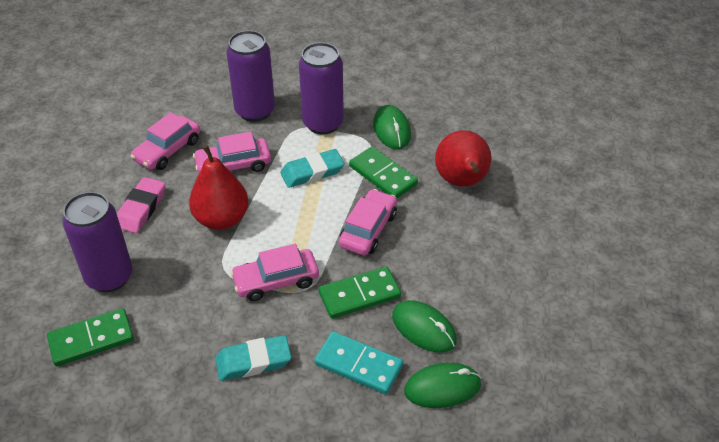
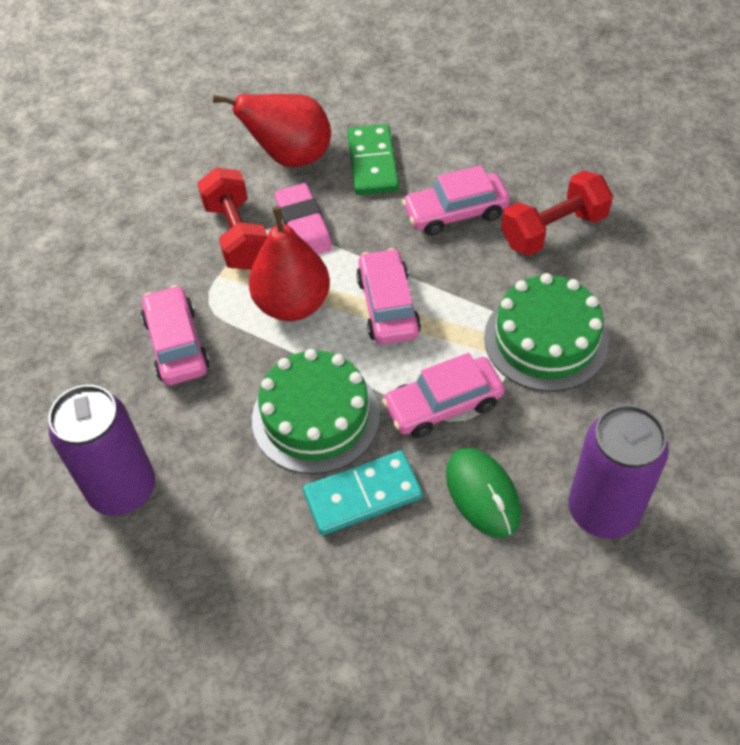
green cake: none = 0 -> [252,349,380,474] [484,273,609,392] = 2
green domino: [47,308,134,366] [319,266,401,319] [349,147,418,199] = 3 -> [347,124,399,195] = 1
green mouse: [373,105,411,149] [392,300,457,353] [404,363,482,408] = 3 -> [446,448,521,538] = 1
purple can: [63,192,132,292] [226,30,275,122] [299,42,344,135] = 3 -> [48,385,155,516] [568,405,669,539] = 2
red dumbbell: none = 0 -> [197,167,268,270] [501,171,613,256] = 2
turquoise eraser: [215,335,291,381] [280,149,344,188] = 2 -> none = 0

